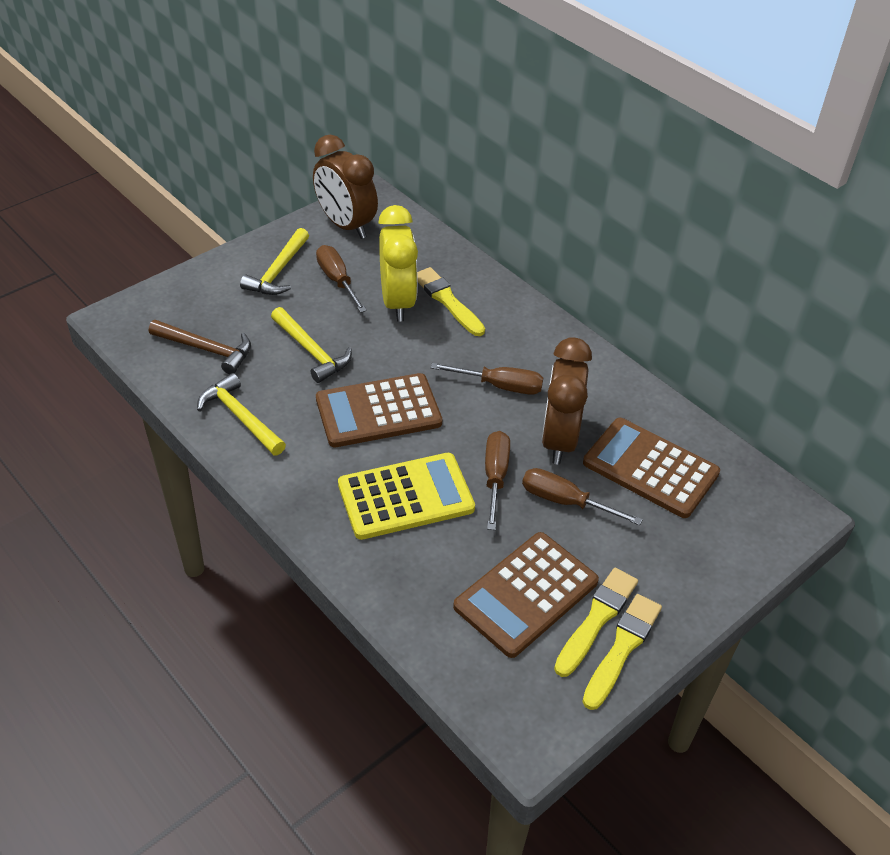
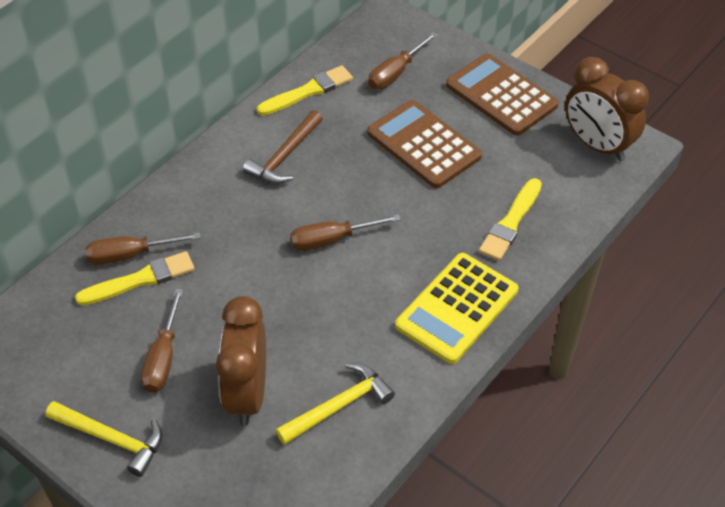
brown calculator: [316,373,442,447] [453,532,599,658] [583,418,720,518] = 3 -> [367,100,482,188] [446,53,559,136] = 2
yellow clock: [378,205,418,322] = 1 -> none = 0
yellow hammer: [197,373,286,456] [240,228,309,295] [271,307,352,383] = 3 -> [45,401,162,477] [276,363,395,445] = 2

